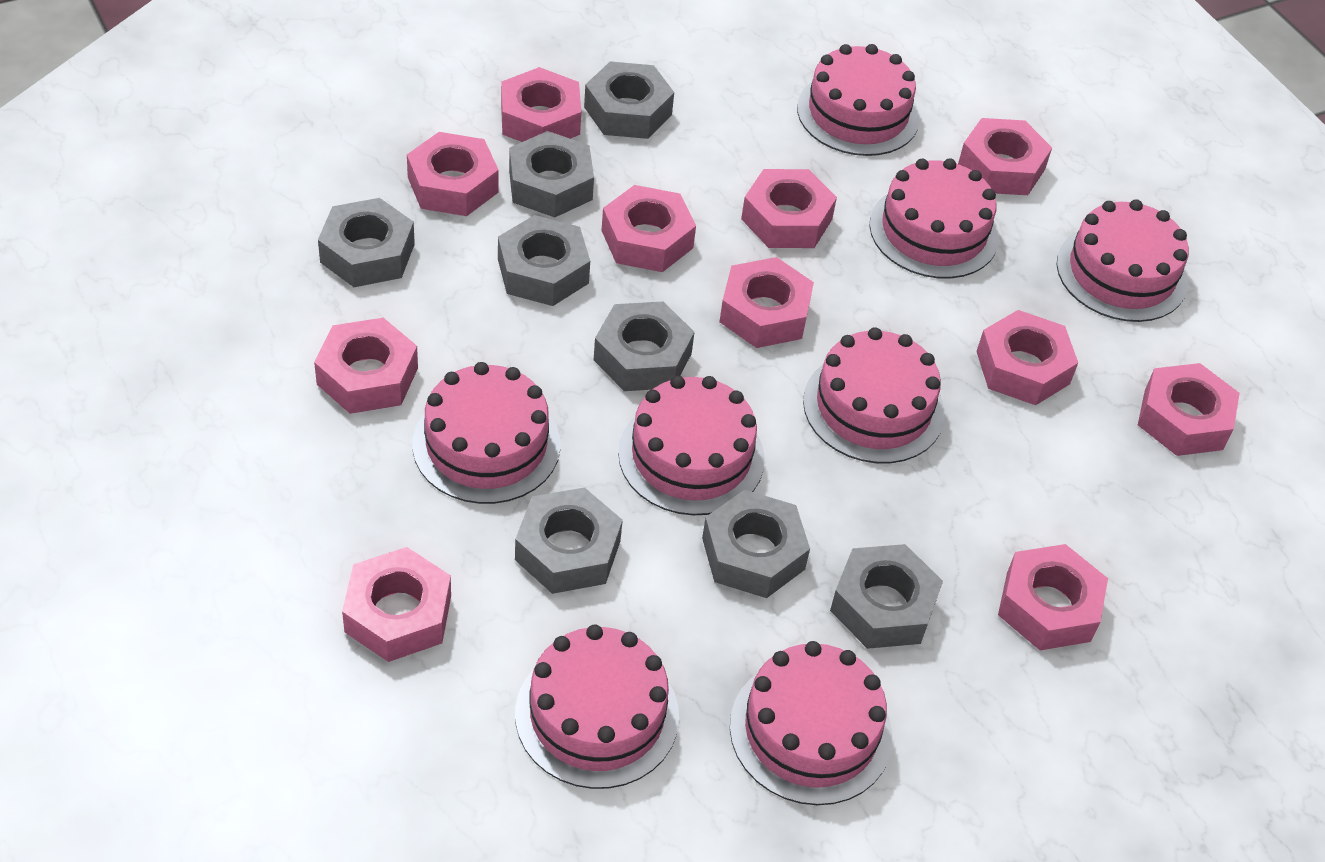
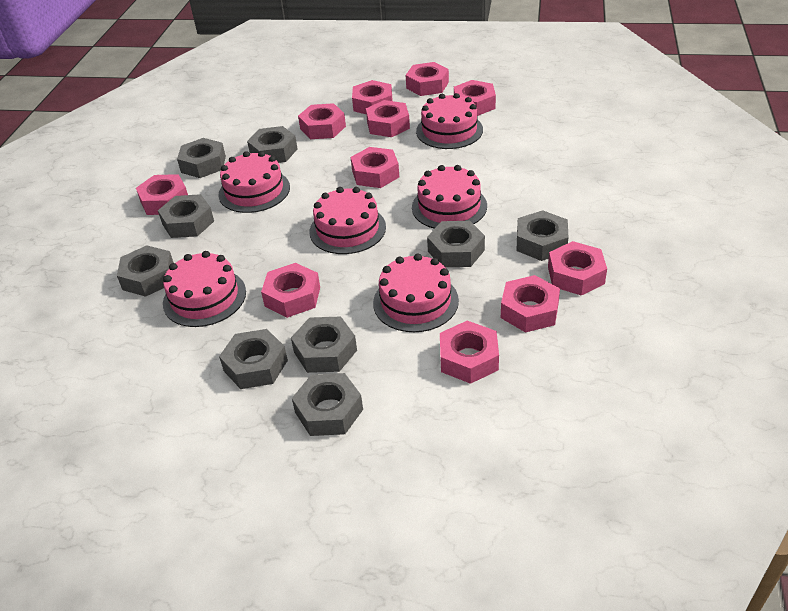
grey nut: [318,198,415,287] [498,215,590,306] [509,131,594,218] [515,487,623,594] [584,61,674,139] [594,301,695,391] [702,490,810,598] [830,544,943,649] = 8 -> [117,245,174,297] [158,194,214,238] [177,138,226,178] [219,329,288,389] [247,126,297,163] [291,316,357,373] [292,373,363,436] [427,221,485,267] [517,210,569,261] = 9
pink cake: [412,362,561,504] [515,624,679,789] [618,376,765,515] [730,641,892,805] [797,44,920,156] [803,327,945,463] [870,158,999,278] [1057,199,1189,322] = 8 -> [163,251,246,327] [218,151,290,213] [310,187,386,254] [373,254,459,332] [412,165,487,229] [416,93,483,149] = 6

